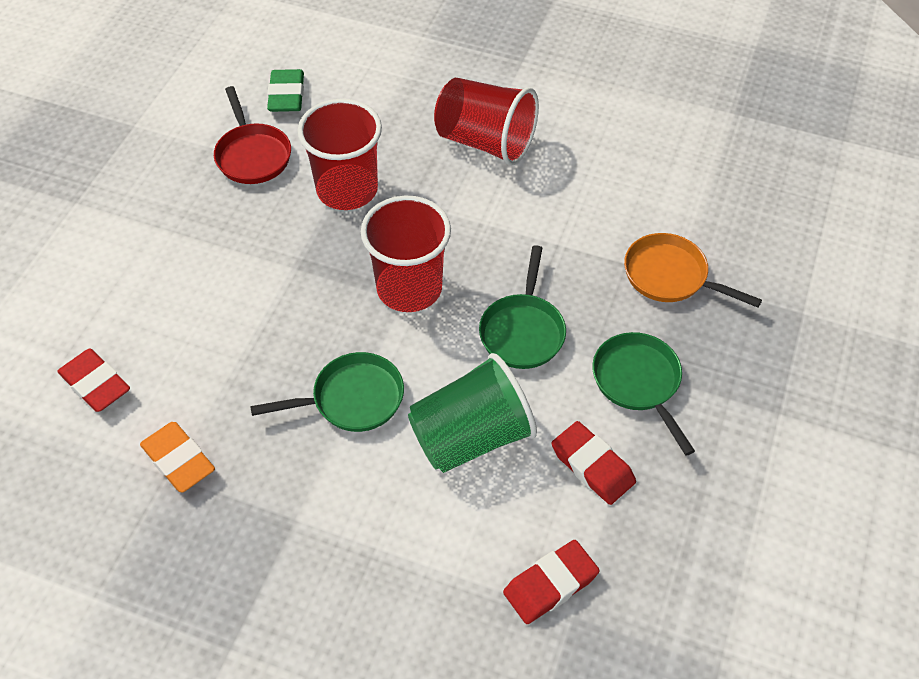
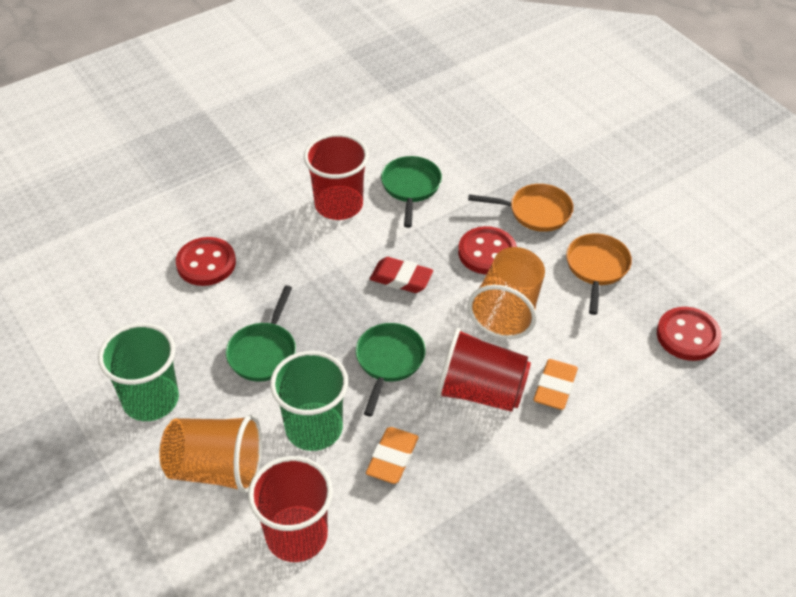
green cup: [408,353,537,473] = 1 -> [98,323,179,421] [270,351,348,451] = 2
green eraser: [267,69,304,112] = 1 -> none = 0
orange cup: none = 0 -> [159,415,262,494] [468,247,545,339] = 2
orange eraser: [140,422,215,493] = 1 -> [366,427,419,484] [533,359,578,410] = 2
orange pan: [624,233,762,308] = 1 -> [468,184,574,232] [566,233,632,315] = 2
red button: none = 0 -> [176,237,236,286] [458,226,517,274] [657,307,721,361] = 3
red eraser: [57,349,130,412] [503,540,600,624] [551,421,636,505] = 3 -> [370,257,433,293] = 1
red pan: [214,86,291,184] = 1 -> none = 0

